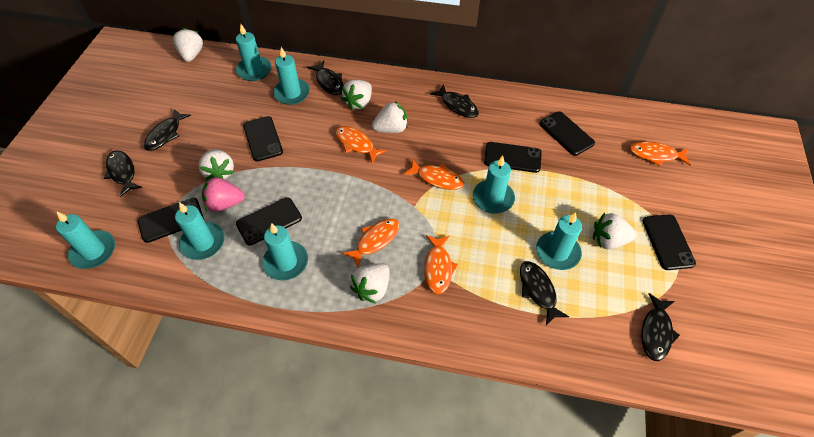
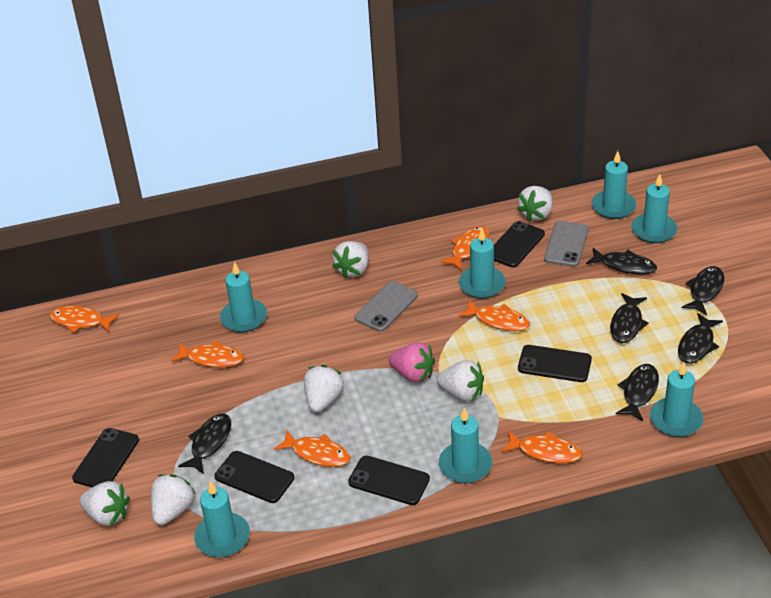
black phone: [138,198,204,243] [236,197,302,245] [243,116,283,161] [484,142,542,173] [540,111,595,156] [643,214,696,270] = 6 -> [72,428,139,487] [214,451,294,503] [348,455,430,505] [494,221,545,267] [518,345,592,382] = 5
grey phone: none = 0 -> [355,281,418,332] [544,221,589,267] = 2
orange fish: [335,126,387,163] [342,219,400,268] [403,159,464,190] [424,235,458,294] [629,141,691,166] = 5 -> [49,306,119,333] [171,340,244,367] [274,430,350,467] [440,226,489,270] [458,300,530,331] [501,430,582,463] = 6

